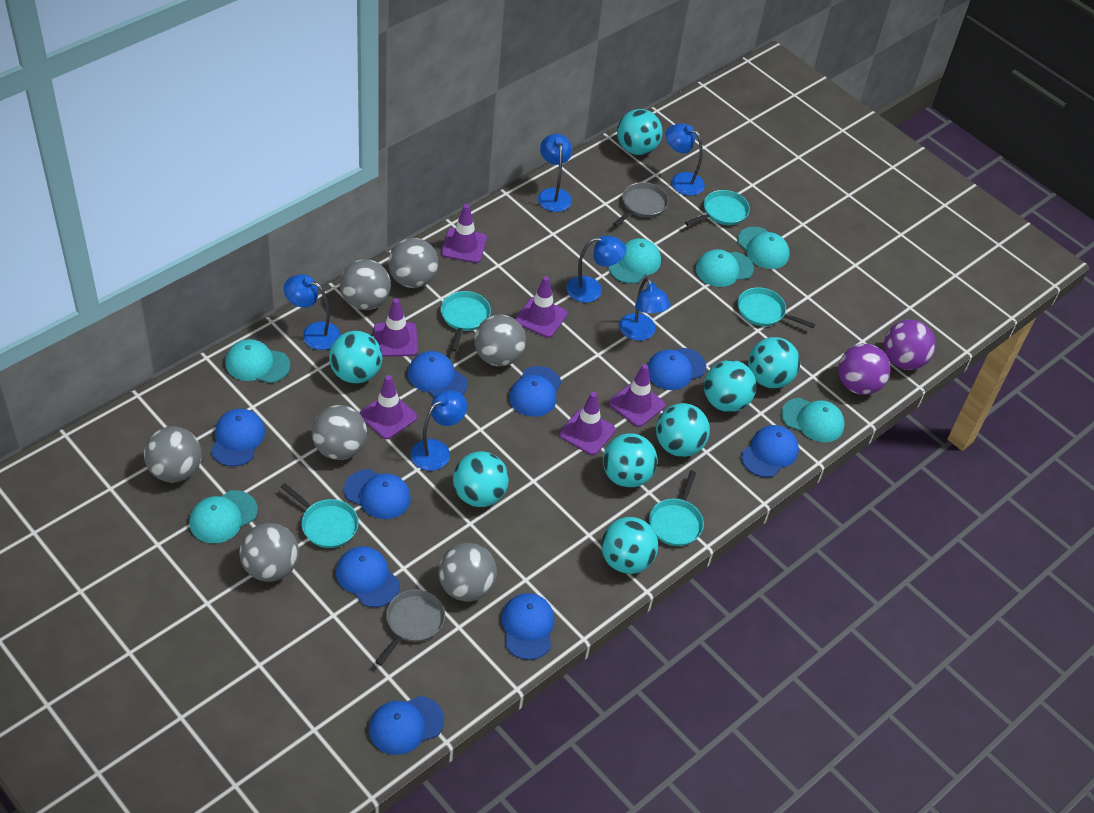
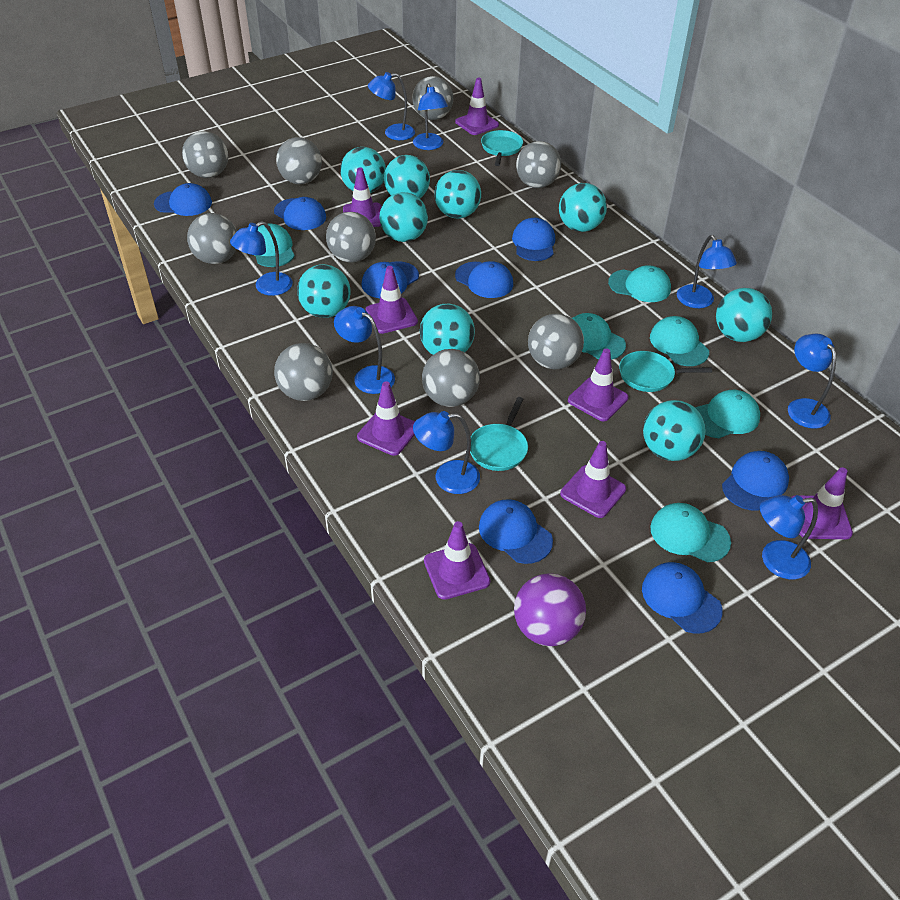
blue cap: [211,409,265,467] [336,546,400,607] [344,469,411,519] [369,696,444,755] [408,351,468,397] [501,593,555,660] [509,366,561,417] [647,348,706,390] [741,425,799,477] = 9 -> [154,183,212,216] [274,197,326,230] [362,261,419,298] [455,261,513,298] [479,499,553,564] [512,218,555,261] [642,562,722,634] [722,451,789,511] = 8
blue lamp: [284,274,341,350] [411,390,467,471] [538,134,572,212] [566,235,626,303] [619,277,670,341] [666,123,705,196] = 6 -> [230,221,293,296] [334,306,395,394] [368,72,415,140] [413,83,448,150] [413,411,480,494] [677,235,737,308] [760,495,818,579] [788,334,836,429] = 8
grey ball: [144,426,202,483] [239,523,299,582] [312,405,367,460] [340,259,391,310] [388,238,439,288] [438,543,497,602] [474,314,526,366] = 7 -> [182,131,228,178] [187,213,237,264] [274,343,333,401] [276,137,322,184] [326,212,376,263] [412,76,453,120] [422,349,480,407] [516,141,561,188] [528,314,584,370] = 9
grey pan: [376,589,445,666] [613,182,669,227] = 2 -> none = 0
purple ball: [838,344,891,395] [884,319,936,370] = 2 -> [514,573,586,646] = 1
purple traffic cone: [359,375,417,439] [374,298,418,357] [441,204,487,263] [515,276,567,338] [559,392,615,455] [609,364,665,427] = 6 -> [343,167,381,227] [357,381,415,456] [366,266,418,334] [424,521,491,600] [455,78,499,135] [560,441,626,518] [568,349,629,421] [791,467,853,539] = 8
turquoise ball: [329,331,382,384] [453,451,509,507] [601,517,658,574] [603,433,657,488] [617,109,663,155] [656,403,710,457] [704,360,756,412] [748,337,800,388] = 8 -> [297,264,351,318] [340,147,386,193] [379,192,428,242] [384,155,430,198] [420,304,475,355] [434,170,481,218] [559,183,607,232] [643,400,706,461] [716,288,772,342] = 9
turquoise pan: [281,483,359,548] [441,291,491,352] [649,471,704,546] [685,190,750,226] [738,287,815,328] = 5 -> [470,397,528,471] [481,130,523,166] [619,351,712,392] = 3

